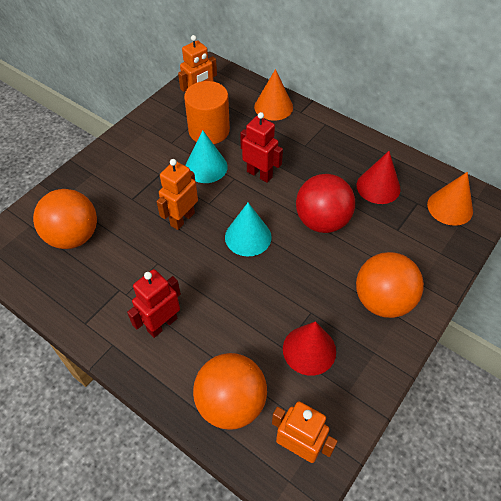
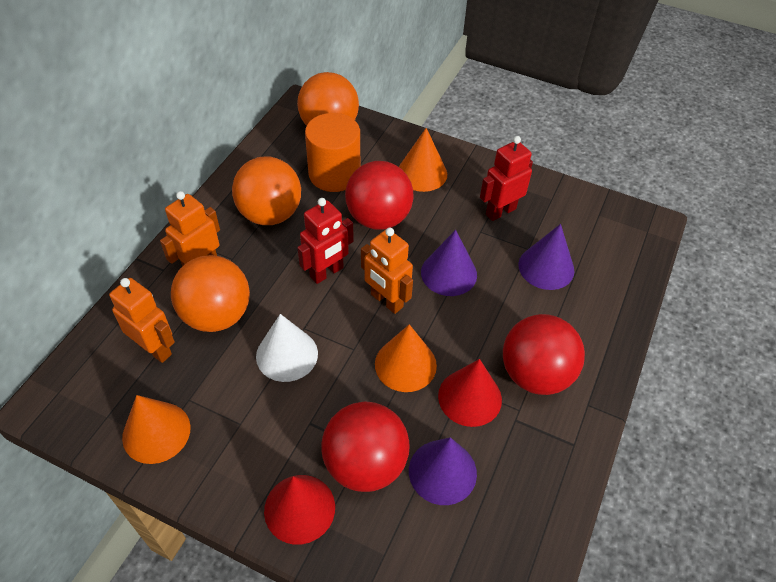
orange cone: [254,69,293,121] [427,172,473,226] = 2 -> [122,395,190,464] [375,324,437,392] [399,128,447,192] = 3
purple cone: none = 0 -> [409,437,477,505] [421,230,477,296] [518,224,575,290] = 3
red ball: [296,174,355,233] = 1 -> [321,402,409,492] [345,161,413,230] [503,314,585,395] = 3
turquoise cone: [185,130,228,183] [225,203,272,257] = 2 -> none = 0
white cone: none = 0 -> [256,314,318,382] = 1

